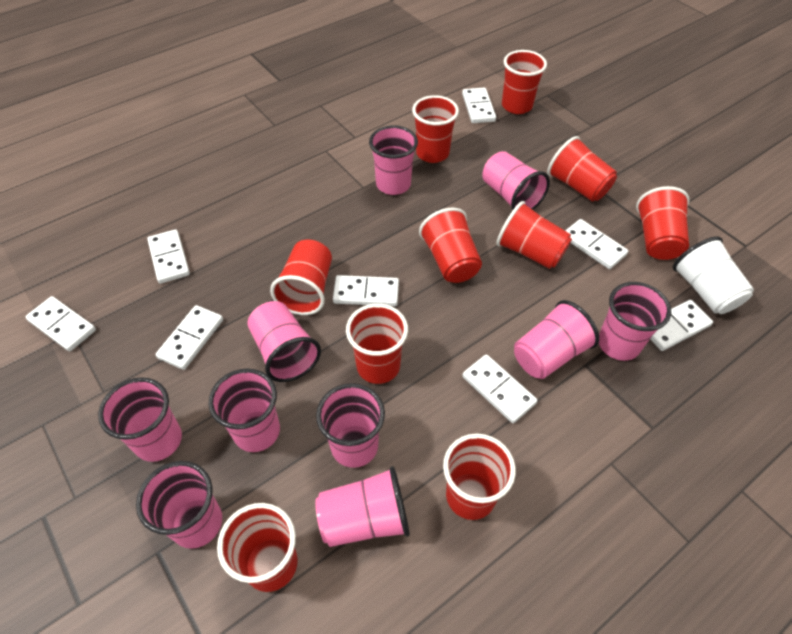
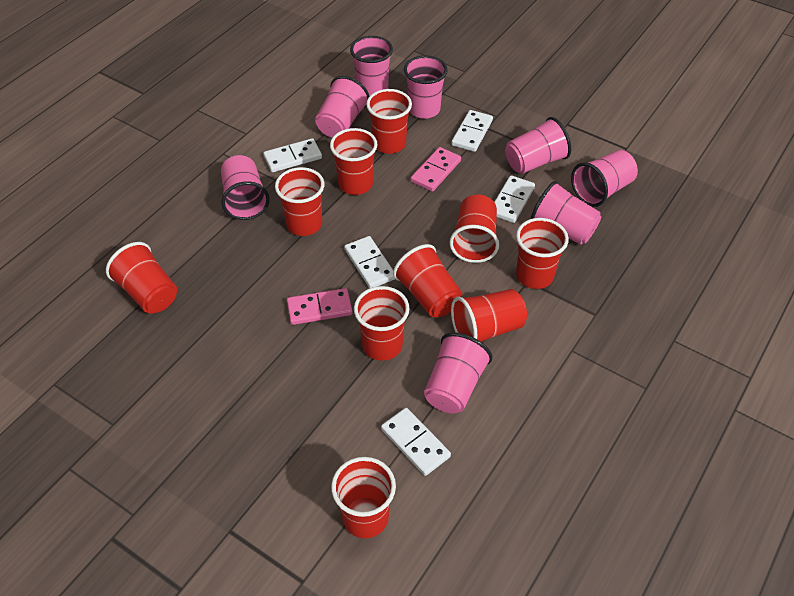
pink cup: [98,377,182,462] [136,461,222,549] [208,368,280,452] [248,301,321,382] [315,466,410,547] [316,383,385,468] [369,125,418,195] [482,151,550,210] [514,300,599,379] [599,282,671,361] = 10 -> [221,155,270,220] [315,76,370,138] [350,36,393,96] [404,55,448,119] [424,332,493,413] [505,117,571,174] [531,181,601,245] [571,150,638,207] = 8
pink domino: none = 0 -> [287,288,353,325] [411,147,461,192] = 2
white cup: [673,237,754,314] = 1 -> none = 0
white domino: [26,296,96,352] [147,229,190,284] [156,305,223,370] [333,275,399,306] [462,88,496,123] [462,354,537,423] [565,219,628,269] [650,300,713,351] = 8 -> [263,138,322,172] [344,236,395,288] [381,408,451,476] [451,110,493,152] [494,175,535,223] = 5

